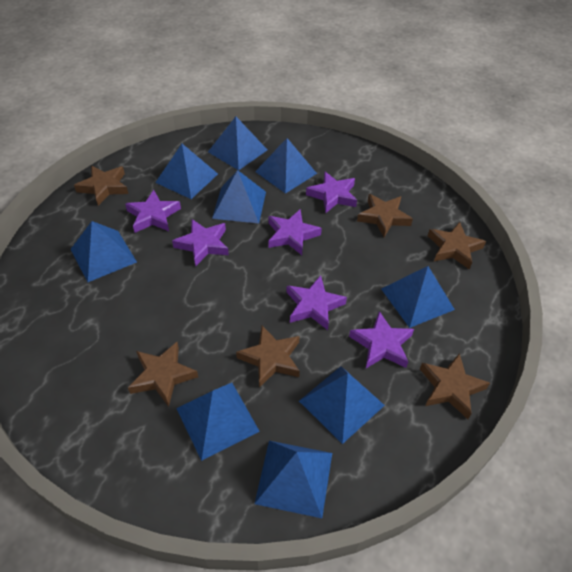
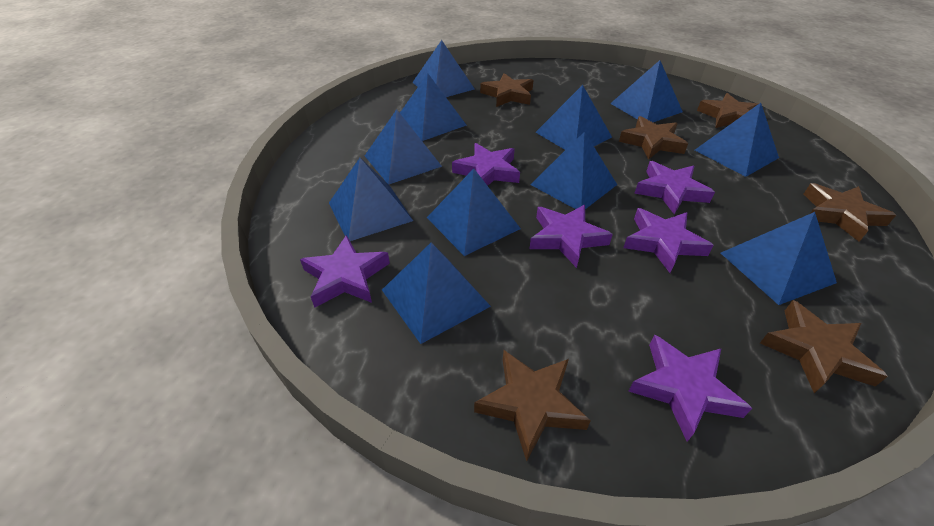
blue pyramid: [70,221,137,282] [155,144,218,199] [176,383,260,461] [208,117,267,170] [212,170,266,224] [254,441,332,518] [255,138,317,194] [299,366,385,444] [381,266,455,328] = 9 -> [329,158,413,241] [365,109,442,184] [382,243,491,344] [400,73,467,141] [412,40,475,97] [427,169,521,256] [530,131,617,209] [535,85,612,150] [610,60,683,122] [695,103,779,177] [721,212,837,305] = 11

